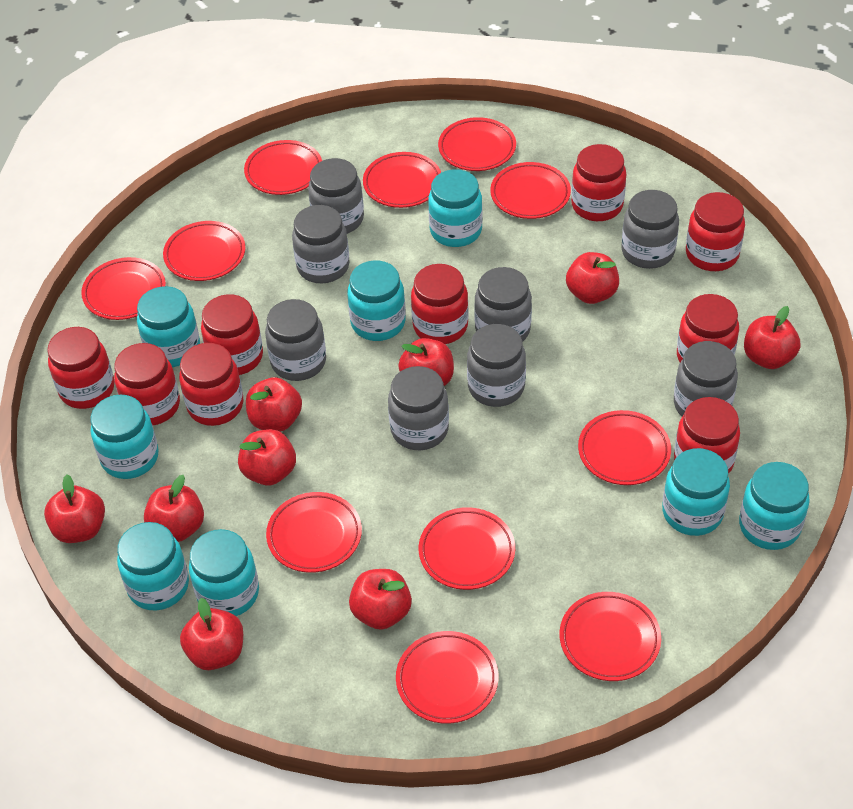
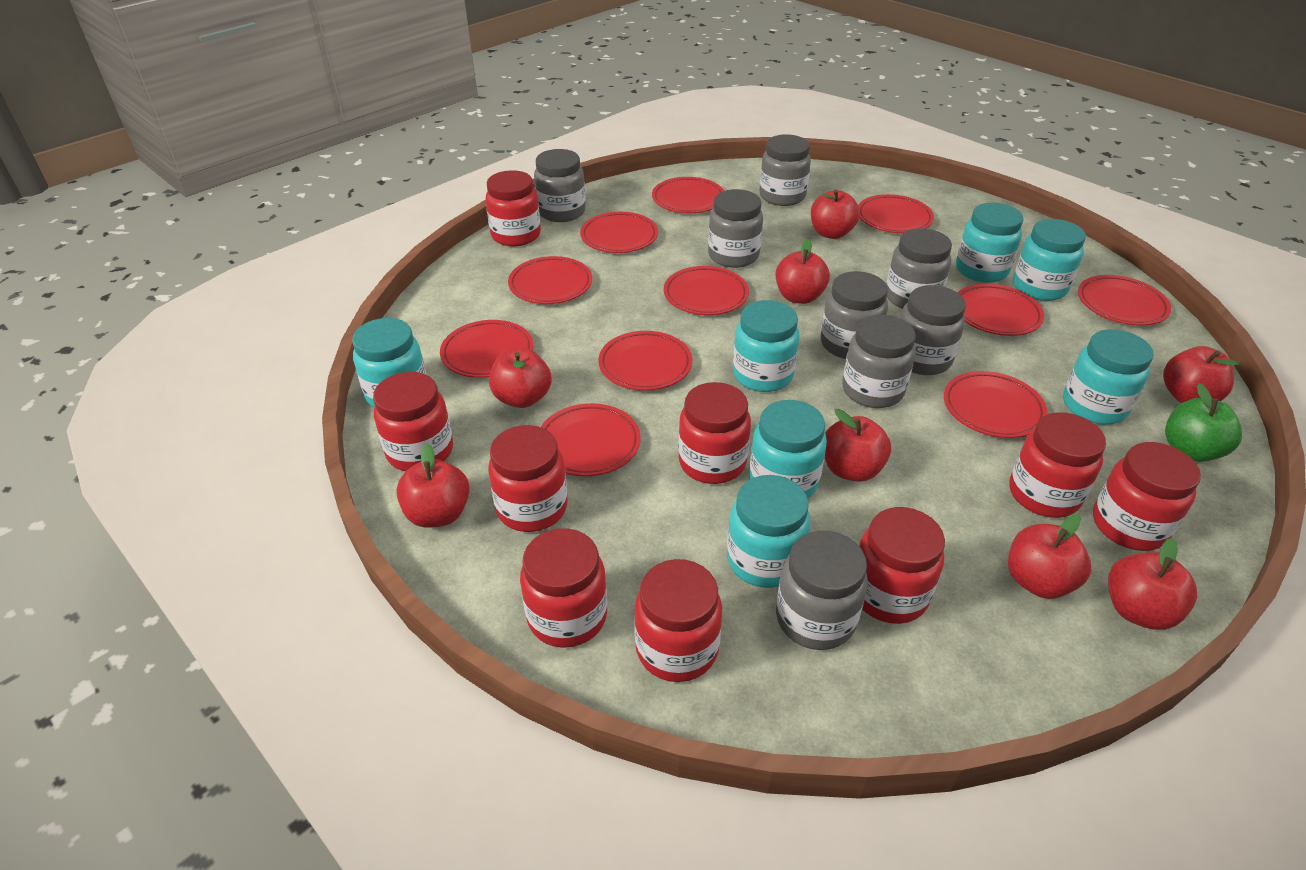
green apple: none = 0 -> [1165,383,1242,462] = 1
red apple: [44,475,105,543] [144,475,204,542] [180,598,243,670] [238,429,296,485] [246,377,302,432] [349,569,412,630] [398,338,454,386] [566,252,619,304] [744,306,800,369] = 9 -> [396,443,470,528] [489,348,552,408] [776,239,830,304] [811,190,860,239] [825,409,891,482] [1008,514,1091,599] [1108,538,1197,630] [1163,346,1239,403] = 8
turquoise jar: [91,395,159,479] [117,522,189,610] [137,286,200,367] [189,529,259,616] [347,260,406,341] [428,169,483,247] [662,448,730,536] [739,462,810,550] = 8 -> [352,318,426,408] [727,475,810,588] [733,300,800,392] [749,400,827,499] [956,203,1024,283] [1013,219,1086,301] [1063,329,1154,425] = 7

